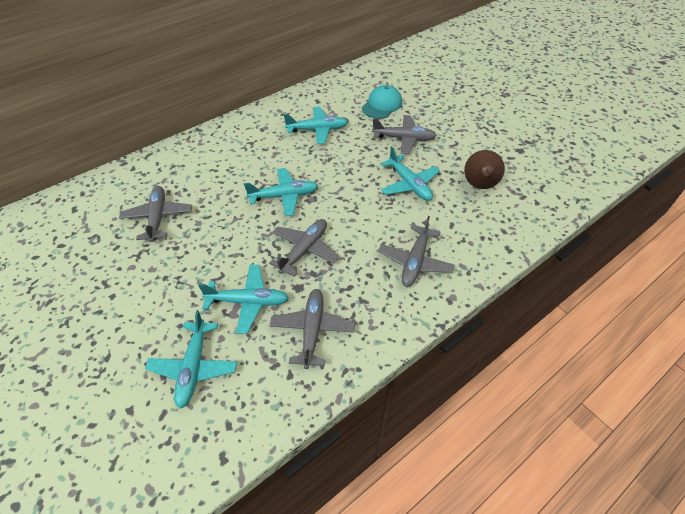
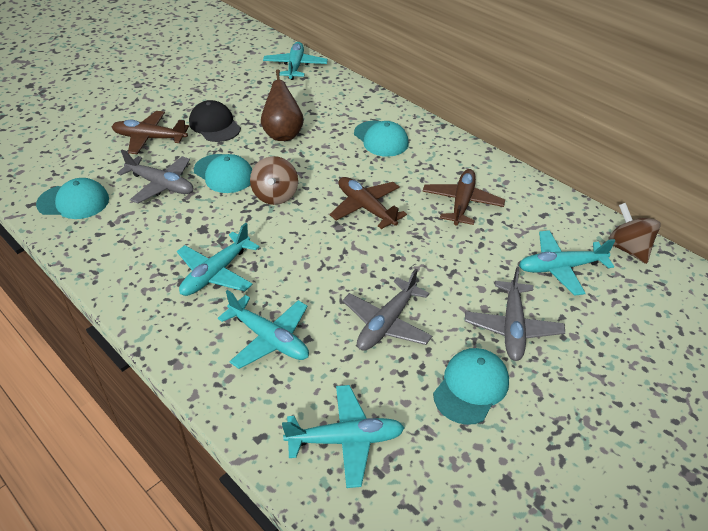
black cap: none = 0 -> [189,100,241,142] = 1
brown plane: none = 0 -> [112,111,189,154] [330,177,407,229] [422,169,505,226] = 3
brown spinning top: none = 0 -> [250,156,298,205] [608,203,660,264] = 2
grey plane: [119,186,192,242] [269,219,339,277] [270,289,355,369] [372,115,437,154] [378,216,455,287] = 5 -> [117,149,193,204] [343,269,432,351] [465,267,565,361] = 3
turquoise cap: [362,85,402,119] = 1 -> [36,178,109,219] [194,154,252,193] [354,121,409,157] [433,348,509,425] = 4

